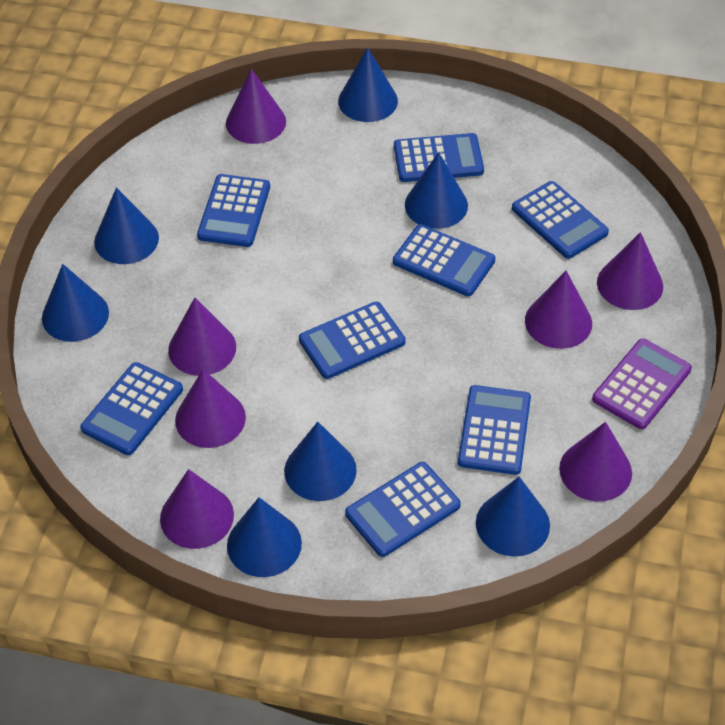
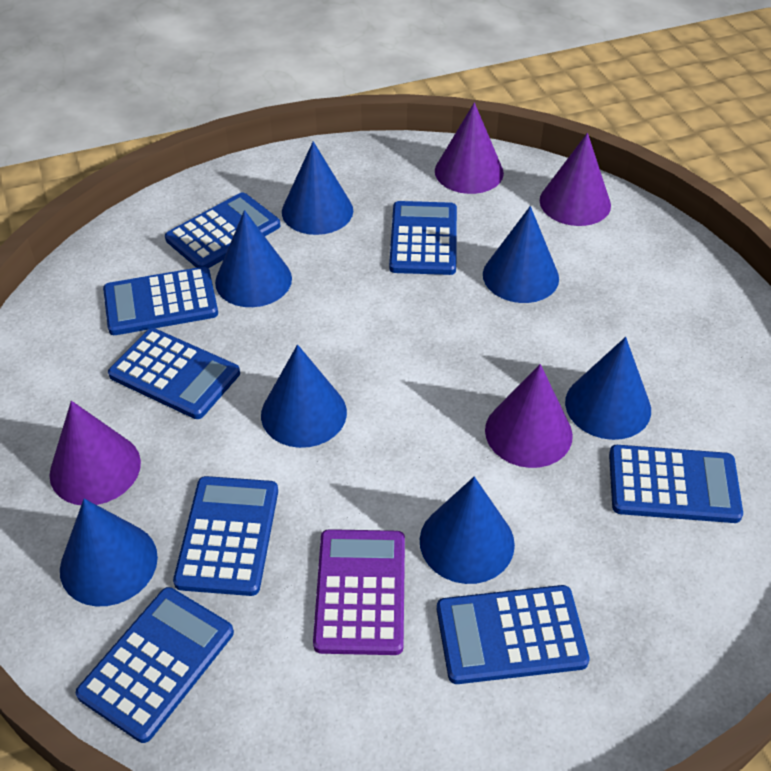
purple cone: [160,469,234,549] [168,298,236,376] [175,369,246,448] [226,69,286,144] [525,271,592,349] [559,422,632,501] [597,232,663,310] = 7 -> [50,401,141,505] [435,102,504,194] [485,364,573,468] [540,133,611,226] = 4

